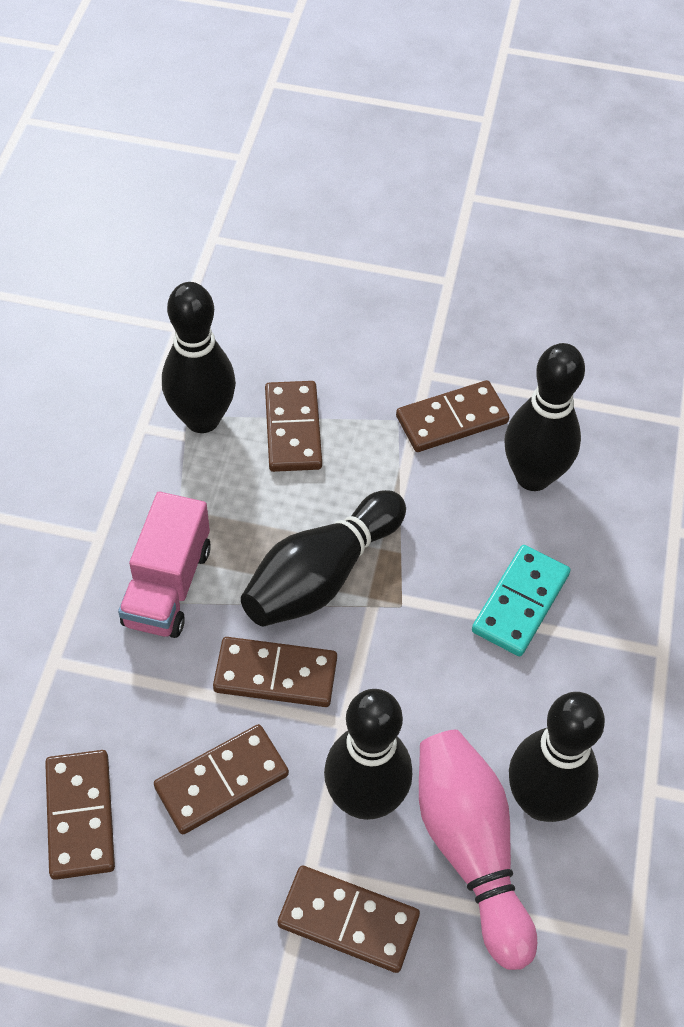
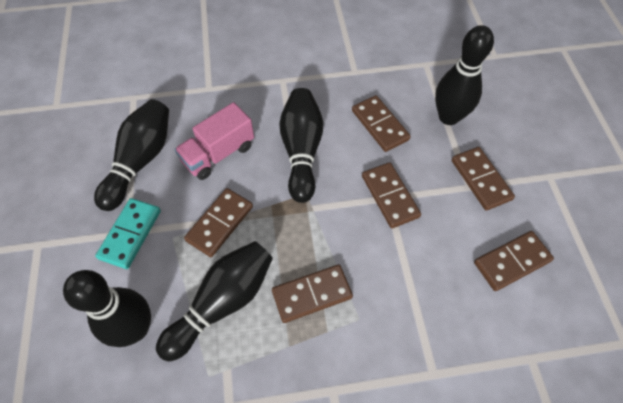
pink bowling pin: [419,730,537,970] = 1 -> none = 0

